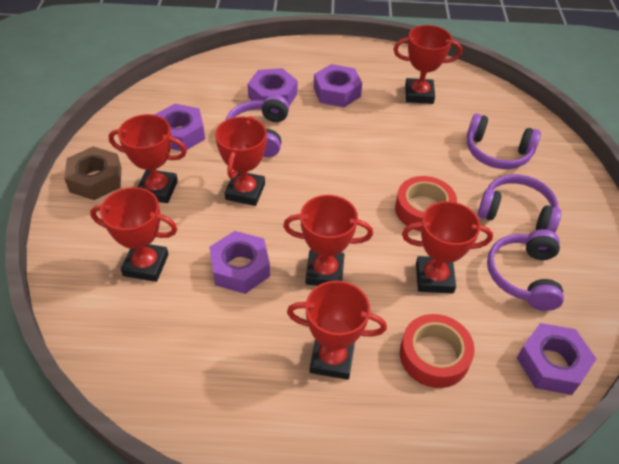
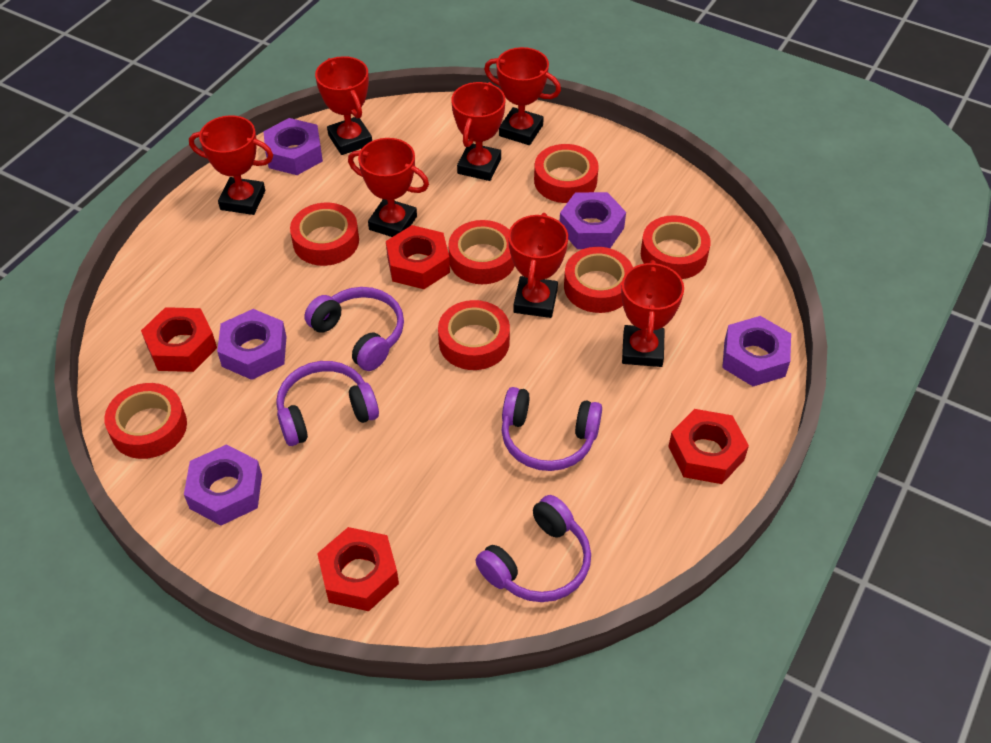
brown nut: [64,147,121,200] = 1 -> none = 0
red nut: none = 0 -> [141,307,217,372] [317,527,399,611] [386,225,450,289] [668,409,749,484] = 4
red tape: [395,176,457,231] [400,314,475,388] = 2 -> [105,383,187,459] [290,203,359,266] [438,300,510,370] [448,220,515,284] [534,144,599,203] [564,247,633,313] [641,215,711,279] = 7

